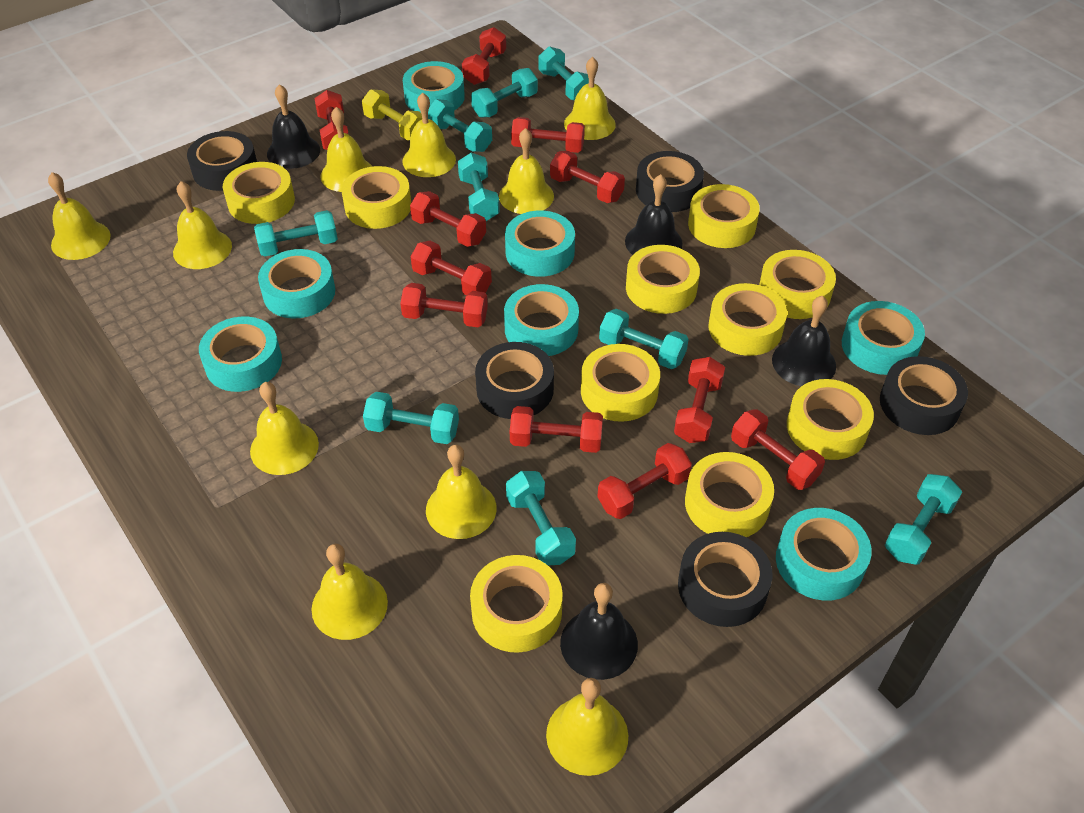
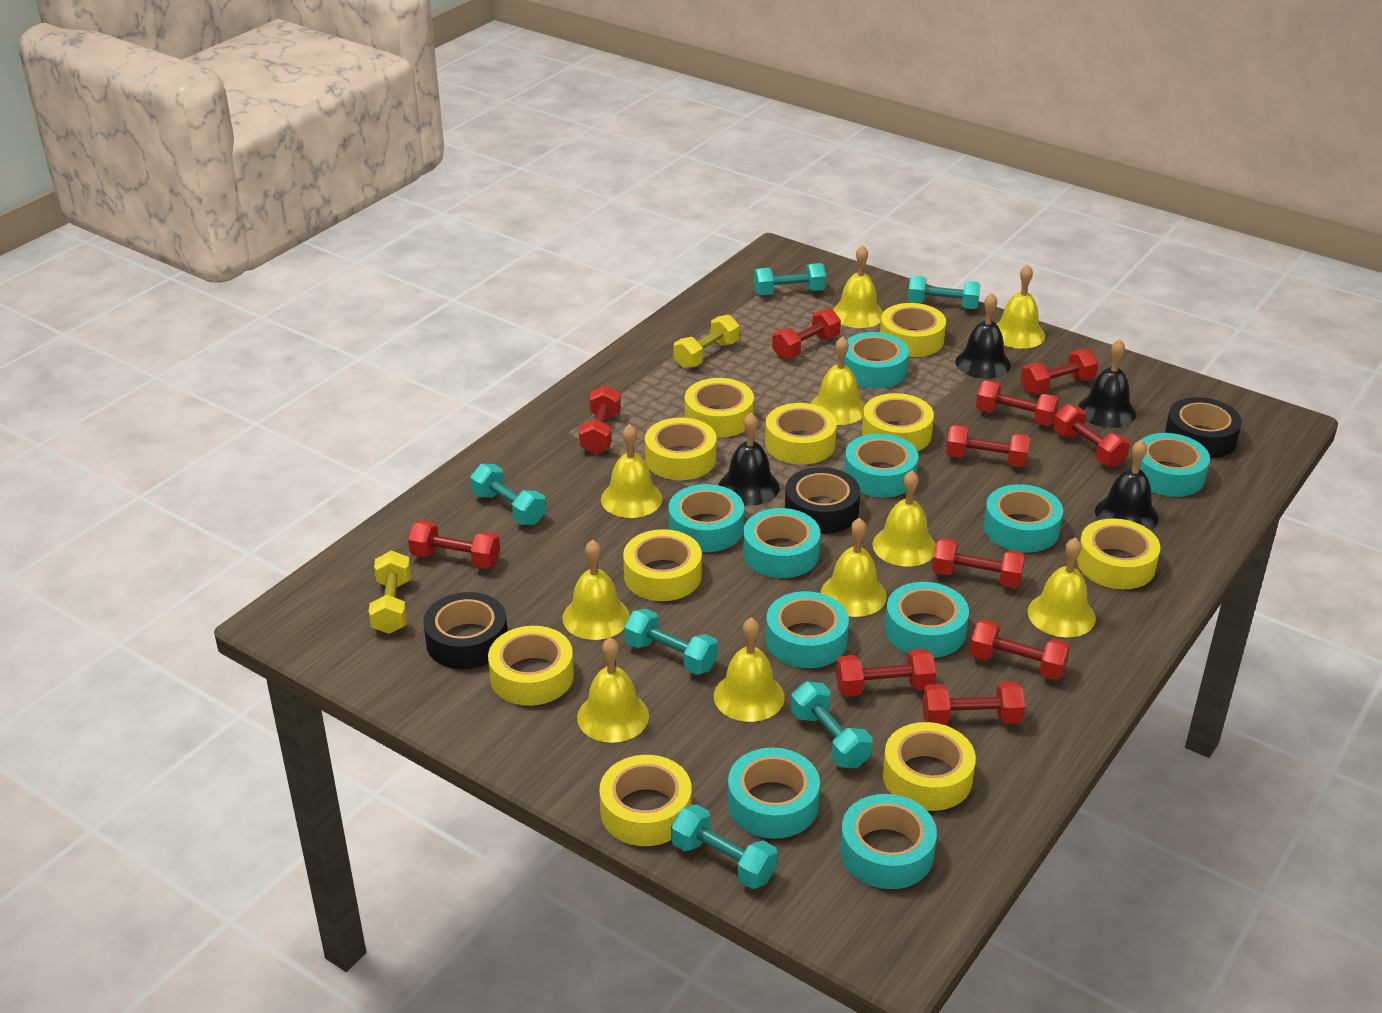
black tape: [187,131,257,191] [475,342,554,419] [636,151,704,212] [678,532,773,627] [880,356,968,435] = 5 -> [423,592,507,669] [785,467,860,534] [1165,397,1242,459] = 3
turquoise dumbbell: [254,210,338,257] [363,392,459,444] [428,99,492,152] [458,153,500,221] [471,68,538,118] [506,471,576,565] [538,46,589,101] [599,309,688,369] [885,474,962,565] = 9 -> [470,464,546,525] [624,609,718,675] [671,804,778,889] [754,263,826,295] [791,681,873,768] [908,276,981,309] = 6
turquoise tape: [199,317,282,392] [258,249,335,319] [403,61,465,112] [504,284,579,356] [505,210,575,277] [776,508,872,601] [842,301,925,375] = 7 -> [669,484,744,552] [728,748,820,839] [743,508,821,578] [766,591,849,668] [840,794,937,889] [844,332,909,388] [844,433,918,498] [885,582,969,658] [984,484,1063,552] [1132,433,1210,497] = 10
yellow dumbbell: [362,89,422,140] = 1 -> [369,551,411,634] [674,314,740,369] = 2

